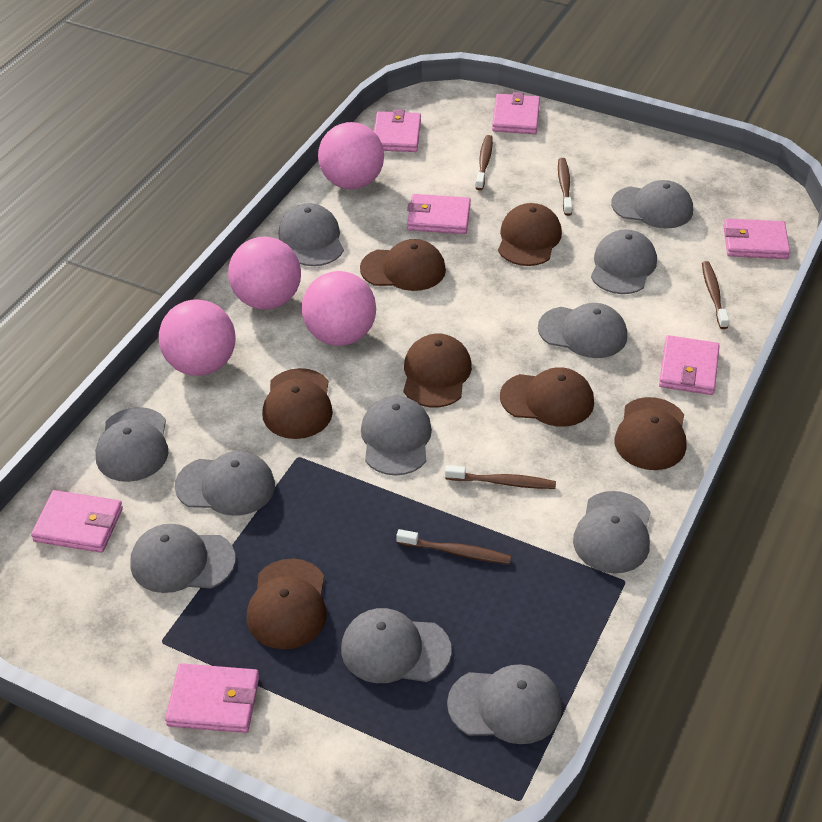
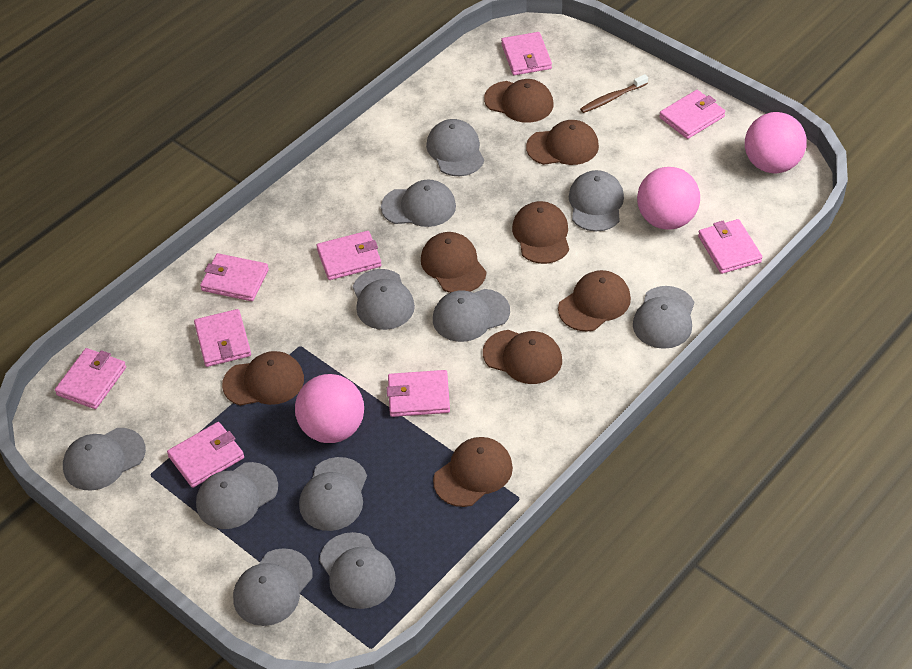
brown cap: [247,559,327,649] [262,368,333,439] [360,239,446,291] [403,334,472,408] [498,203,562,266] [500,367,594,427] [614,397,686,470] = 7 -> [222,351,304,406] [421,232,486,293] [433,437,513,507] [483,330,562,384] [484,79,553,123] [512,201,569,264] [526,120,599,165] [558,270,631,332] = 8
brown toothbrush: [397,529,511,564] [445,465,556,489] [476,135,493,190] [558,158,572,216] [702,261,729,329] = 5 -> [580,74,648,113] = 1
pink ball: [159,300,236,376] [228,237,301,310] [302,271,376,346] [318,122,384,189] = 4 -> [295,374,364,443] [637,167,700,230] [745,112,807,173] = 3
pink wallet: [31,490,123,553] [165,663,259,733] [374,109,421,152] [407,194,471,234] [492,92,540,134] [659,335,720,395] [723,219,790,259] = 7 -> [55,348,126,409] [167,422,244,488] [194,309,251,367] [200,253,269,301] [316,231,382,280] [387,370,450,417] [501,32,552,75] [659,90,725,139] [698,219,763,274] = 9

